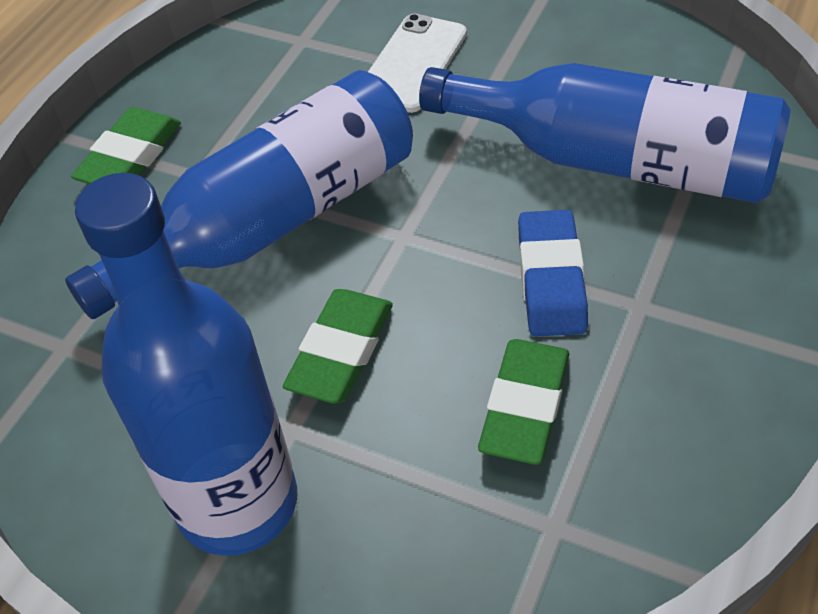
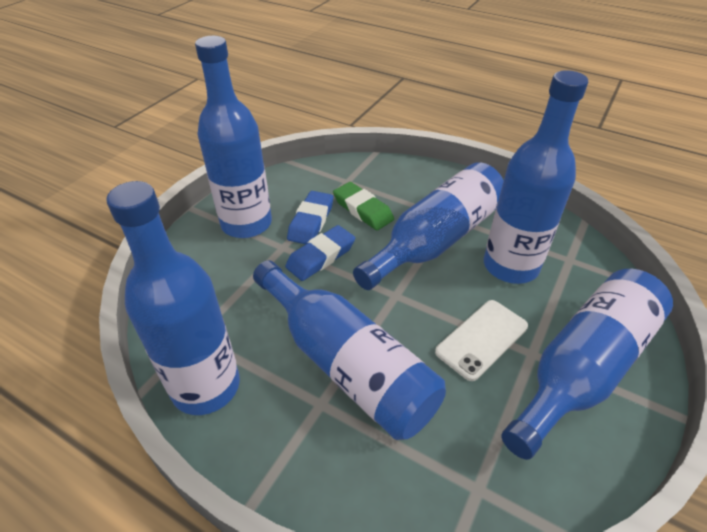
blue bottle: [65,70,413,319] [75,173,297,556] [419,63,791,203] = 3 -> [106,181,240,415] [195,36,272,238] [253,260,446,440] [353,162,504,290] [483,70,588,284] [501,269,673,460] = 6
blue eraser: [518,210,588,337] = 1 -> [285,225,355,281] [287,191,333,244] = 2
green eraser: [71,107,181,184] [283,289,393,404] [478,339,569,465] = 3 -> [333,182,394,230] = 1

